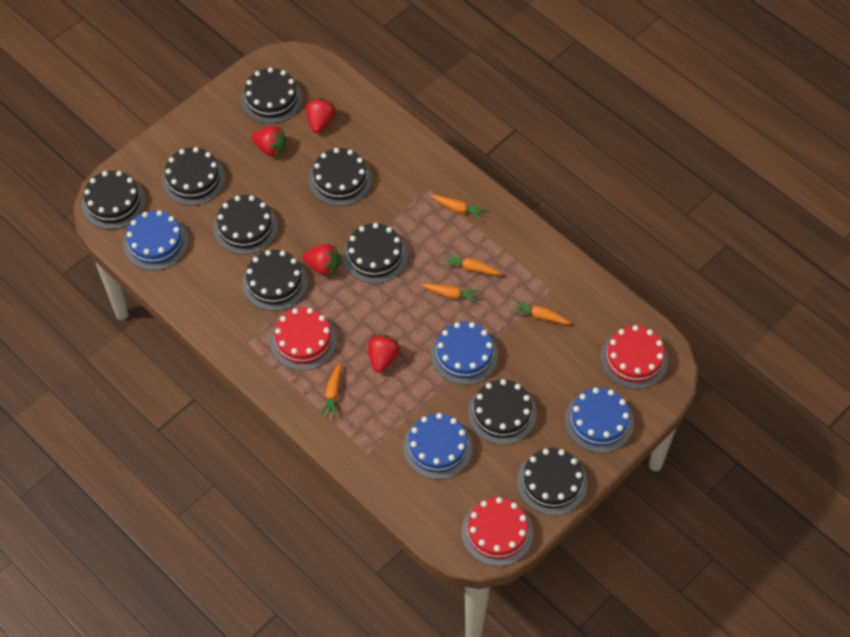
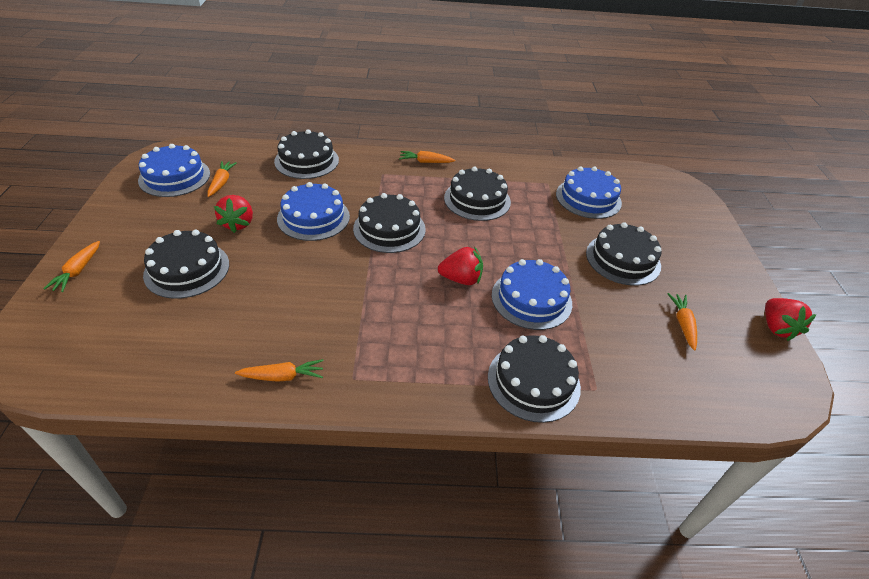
black cake: [81,171,146,229] [162,147,225,206] [213,195,278,255] [241,67,302,124] [242,250,308,311] [309,148,372,206] [342,223,408,284] [468,379,537,445] [517,448,587,516] = 9 -> [143,230,229,299] [274,129,339,179] [353,193,426,253] [444,167,511,221] [488,335,581,423] [586,222,661,286] = 6
red cake: [270,308,337,370] [462,497,533,566] [601,325,668,389] = 3 -> none = 0
red strawberry: [252,126,287,157] [303,244,340,276] [306,98,336,133] [368,334,400,373] = 4 -> [214,195,253,233] [438,246,483,285] [765,298,816,341] = 3

